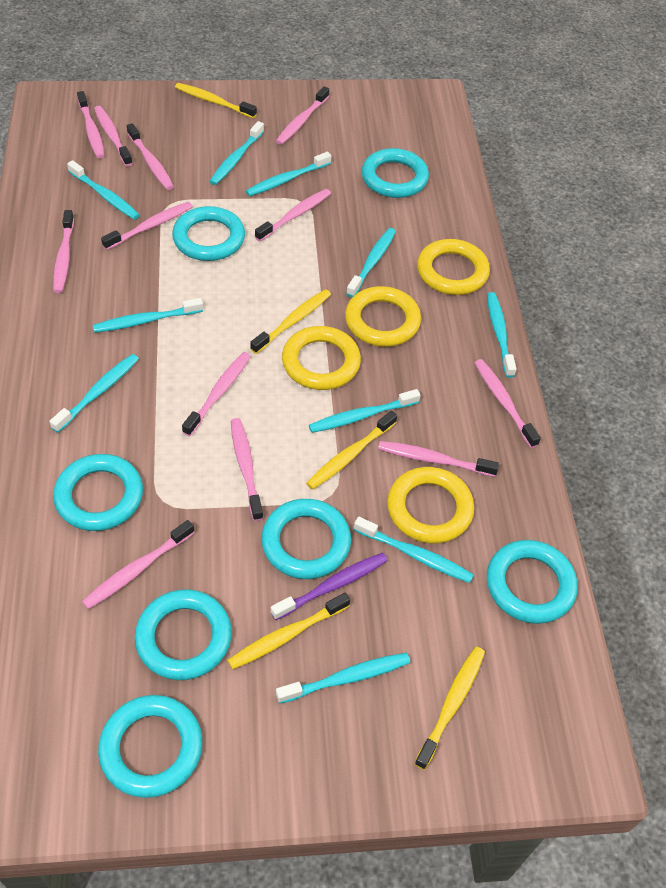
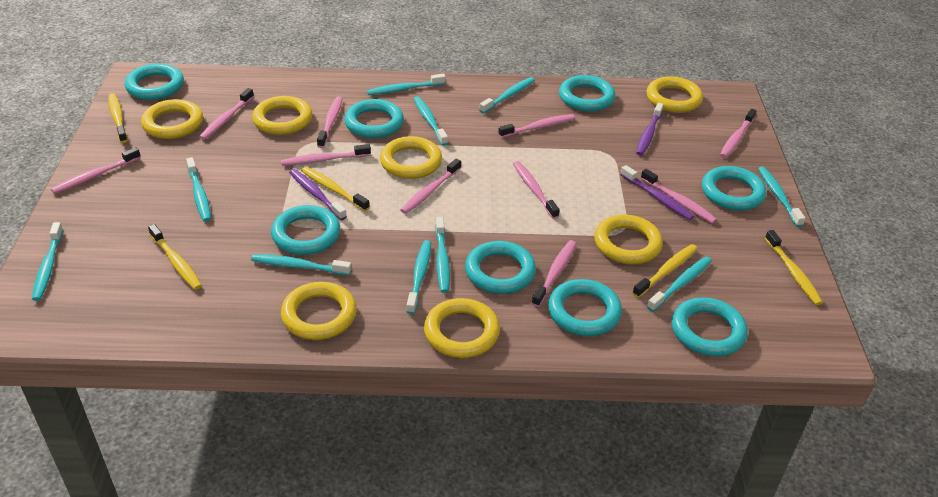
pink toothbrush: [53,210,74,293] [77,91,105,158] [82,520,195,609] [94,106,133,166] [101,202,193,250] [127,123,174,190] [182,352,251,436] [231,418,263,521] [255,189,331,241] [276,86,329,145] [378,441,499,477] [475,359,541,448] = 12 -> [51,147,141,194] [199,88,254,140] [281,144,371,166] [317,96,342,148] [401,159,461,214] [498,114,575,138] [513,161,560,219] [532,240,576,307] [641,169,717,224] [720,109,757,158] = 10
purple toothbrush: [271,553,388,620] = 1 -> [289,169,347,220] [620,165,694,220] [636,103,663,156] = 3
turquoise ring: [53,454,143,531] [98,695,202,798] [135,590,232,680] [172,206,245,261] [261,499,351,579] [361,148,429,198] [487,540,578,624] = 7 -> [125,63,184,100] [271,205,340,255] [344,99,404,138] [465,241,536,294] [548,279,622,336] [559,75,615,112] [672,297,748,356] [702,166,766,211] = 8
yellow ring: [282,326,361,390] [345,286,421,347] [387,467,474,544] [417,239,490,295] = 4 -> [141,99,203,139] [252,96,312,135] [281,282,357,340] [380,136,442,179] [424,298,500,358] [594,215,663,264] [647,76,703,113] = 7

